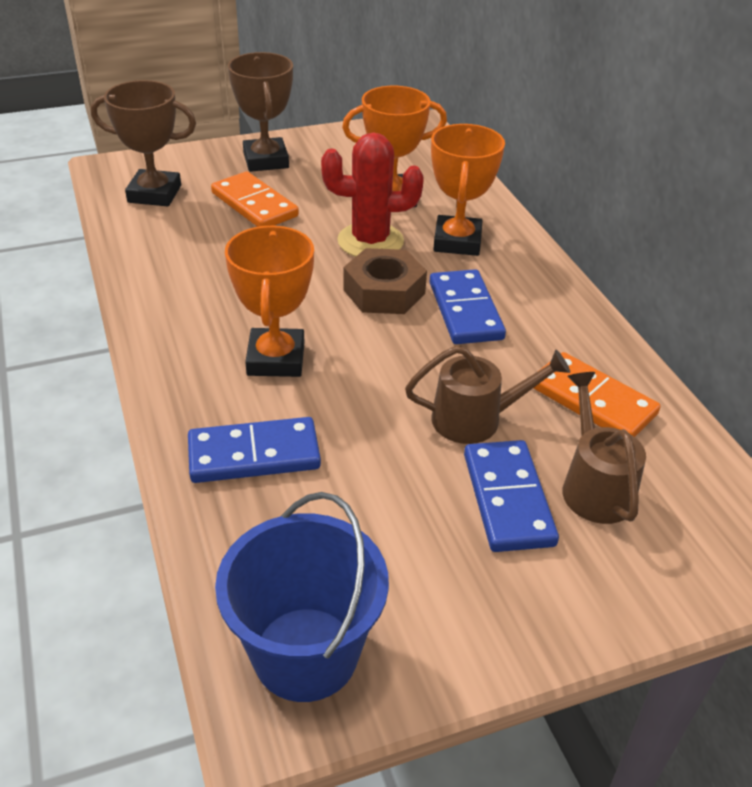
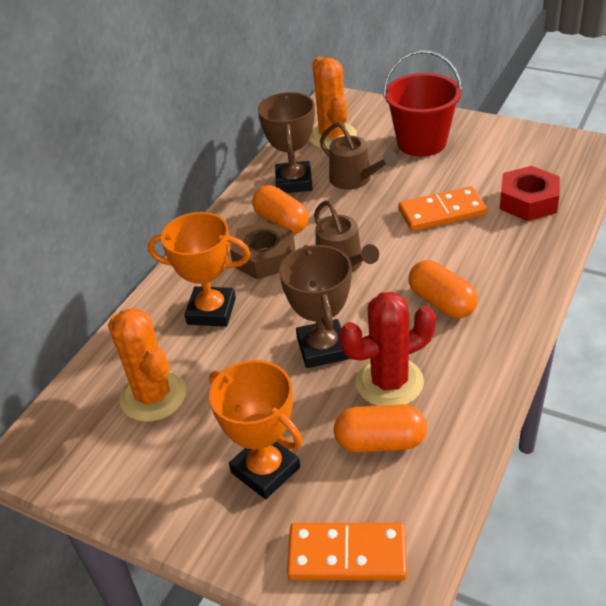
blue bucket: [215,492,389,702] = 1 -> none = 0
blue domino: [188,417,321,483] [430,269,506,344] [464,440,559,552] = 3 -> none = 0
orange cactus: none = 0 -> [108,308,187,422] [309,57,357,149] = 2
orange capsule: none = 0 -> [252,185,309,234] [334,404,427,453] [409,260,478,319] = 3
orange trophy: [225,226,314,377] [342,86,447,207] [431,124,505,256] = 3 -> [148,212,251,327] [209,360,303,499] = 2
red bucket: none = 0 -> [383,50,462,157] = 1
red nut: none = 0 -> [500,166,560,221] = 1

